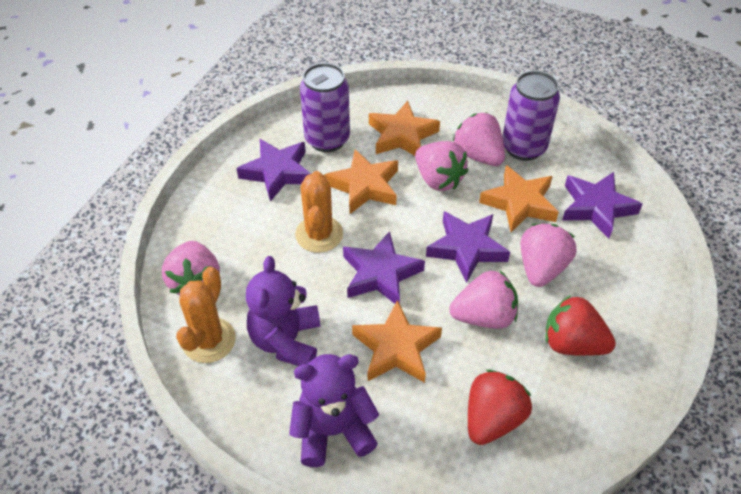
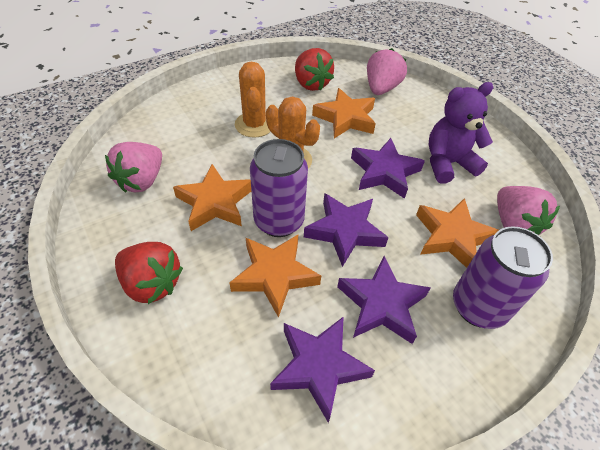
pink strawberry: [162,241,220,295] [415,141,468,191] [449,271,518,329] [453,112,505,166] [520,223,576,287] = 5 -> [105,142,162,193] [367,48,407,95] [497,186,560,235] = 3
purple teddy bear: [246,256,320,366] [289,354,380,467] = 2 -> [429,82,493,184] = 1

